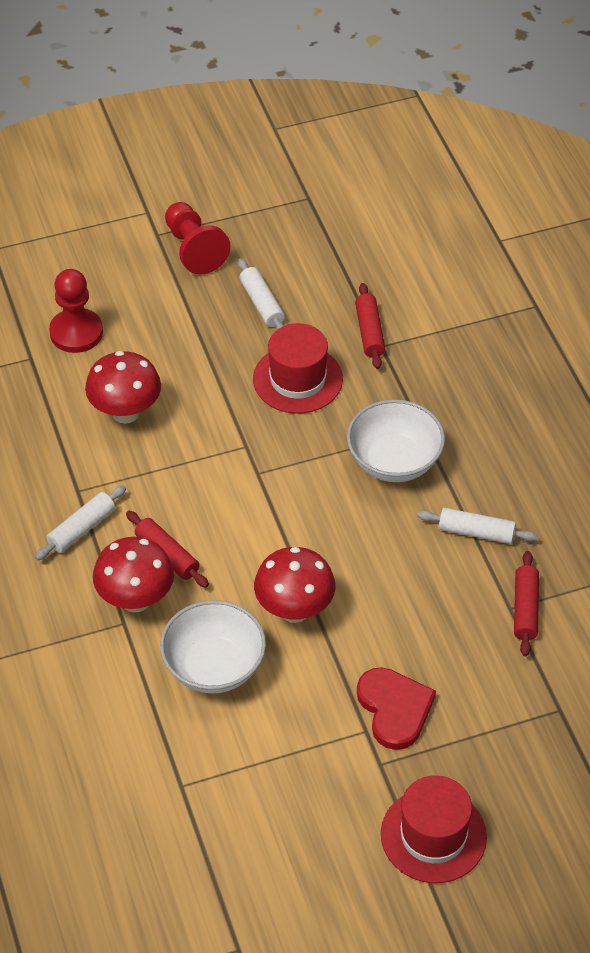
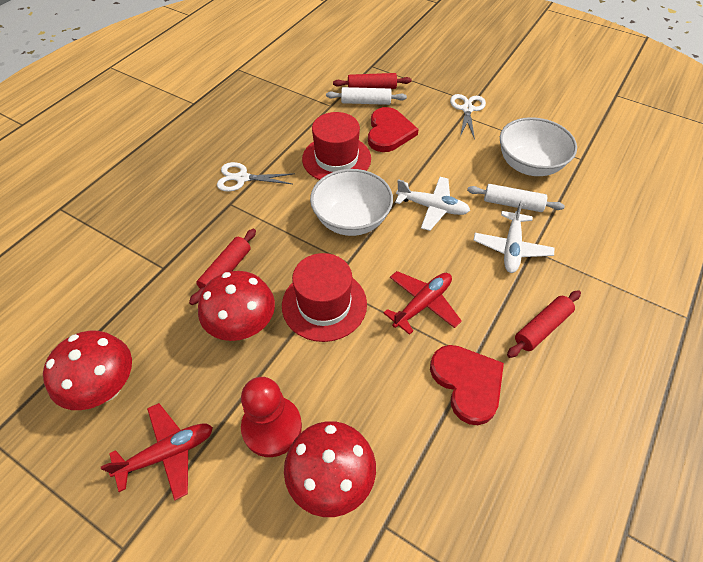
red heart: [357,667,436,750] = 1 -> [368,107,419,152] [430,345,504,425] = 2
red pawn: [49,269,103,353] [165,202,231,275] = 2 -> [241,377,302,457] = 1
red plane: none = 0 -> [101,403,213,501] [384,271,462,335] = 2
white plane: none = 0 -> [395,177,470,231] [474,200,554,273] = 2
white rolling pin: [35,485,126,560] [238,259,285,330] [417,508,538,544] = 3 -> [326,87,407,105] [467,184,565,212] = 2
white scissors: none = 0 -> [217,162,295,191] [450,94,486,140] = 2

